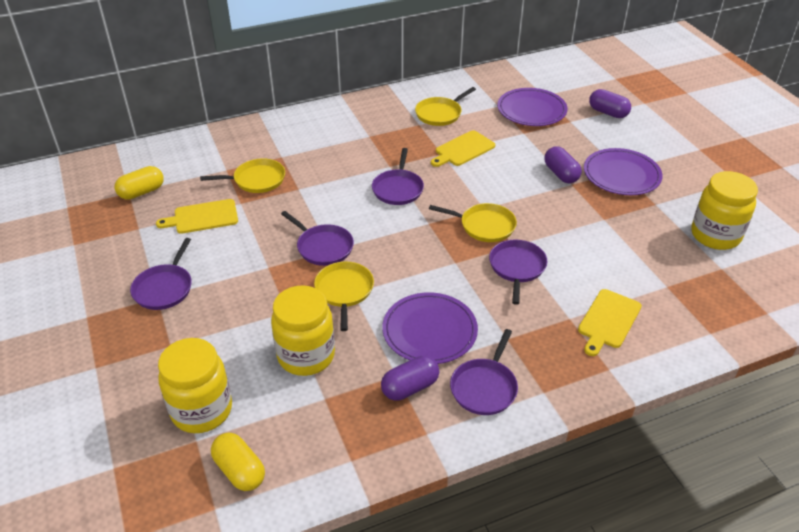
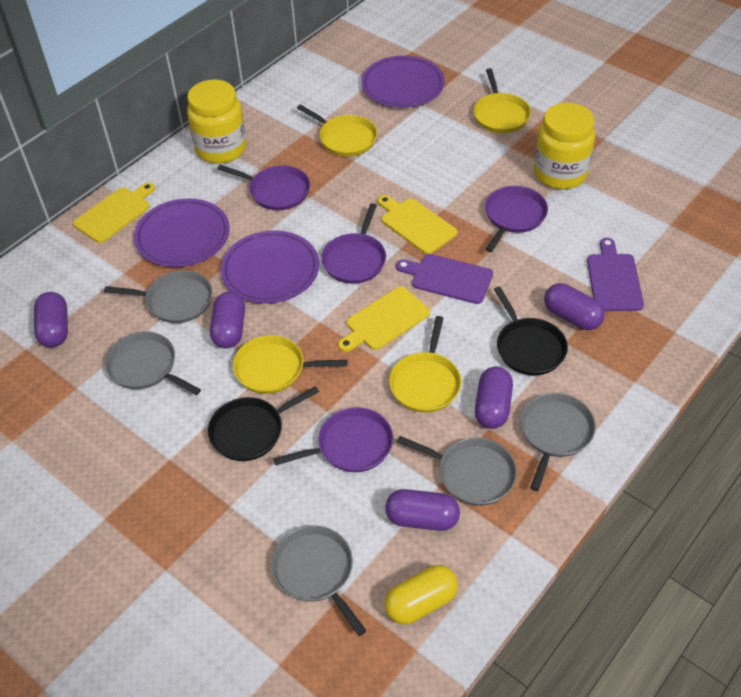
black pan: none = 0 -> [208,386,319,461] [494,286,568,375] = 2
grey pan: none = 0 -> [104,270,212,323] [105,331,201,395] [271,526,367,636] [397,436,517,506] [520,393,596,491] = 5
purple capsule: [381,356,439,401] [544,146,582,183] [589,89,631,118] = 3 -> [34,292,68,347] [210,292,245,348] [385,489,460,531] [475,366,513,429] [544,283,605,330] = 5
purple cutting board: none = 0 -> [396,254,493,304] [587,238,644,311] = 2
purple pan: [130,238,192,310] [281,211,354,266] [372,148,424,205] [450,329,518,415] [489,240,547,305] = 5 -> [217,165,310,210] [273,407,393,472] [321,203,386,284] [485,186,548,252] = 4
yellow capsule: [115,166,164,200] [211,433,265,491] = 2 -> [385,565,458,624] = 1
yellow jar: [158,338,232,433] [271,285,335,376] [691,171,758,250] = 3 -> [187,79,247,164] [534,103,595,189] = 2

